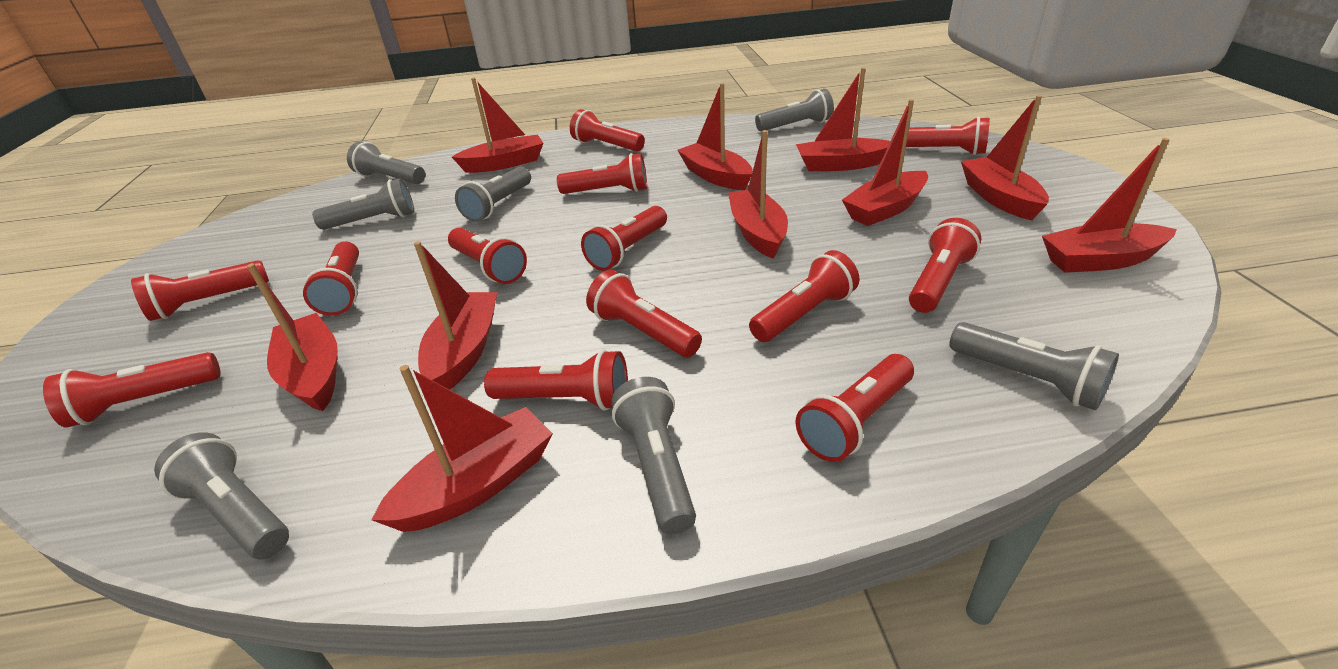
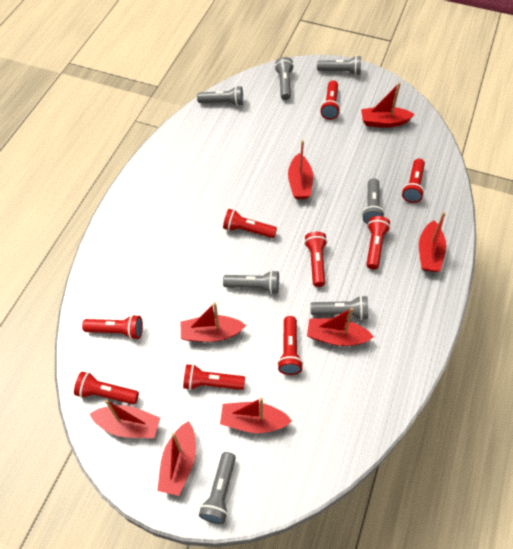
red boat: [247,263,338,411] [372,365,553,532] [414,241,497,390] [452,78,543,173] [677,83,753,190] [728,130,788,259] [796,67,890,171] [842,99,928,226] [961,95,1049,220] [1042,138,1177,273] = 10 -> [90,400,160,438] [157,421,196,496] [181,302,246,342] [220,398,292,433] [288,140,313,199] [307,308,374,346] [361,82,415,128] [419,212,446,272] = 8
red flashlight: [43,352,221,428] [131,260,269,321] [303,241,359,316] [448,228,527,284] [484,349,628,411] [557,153,647,194] [570,109,645,151] [581,206,667,271] [586,270,702,357] [749,250,859,342] [796,354,914,462] [906,116,990,155] [909,218,981,313] = 13 -> [74,372,139,405] [82,315,143,340] [183,364,245,390] [223,209,277,238] [277,316,303,375] [304,232,327,287] [320,80,340,119] [367,216,390,269] [402,159,425,203] = 9

